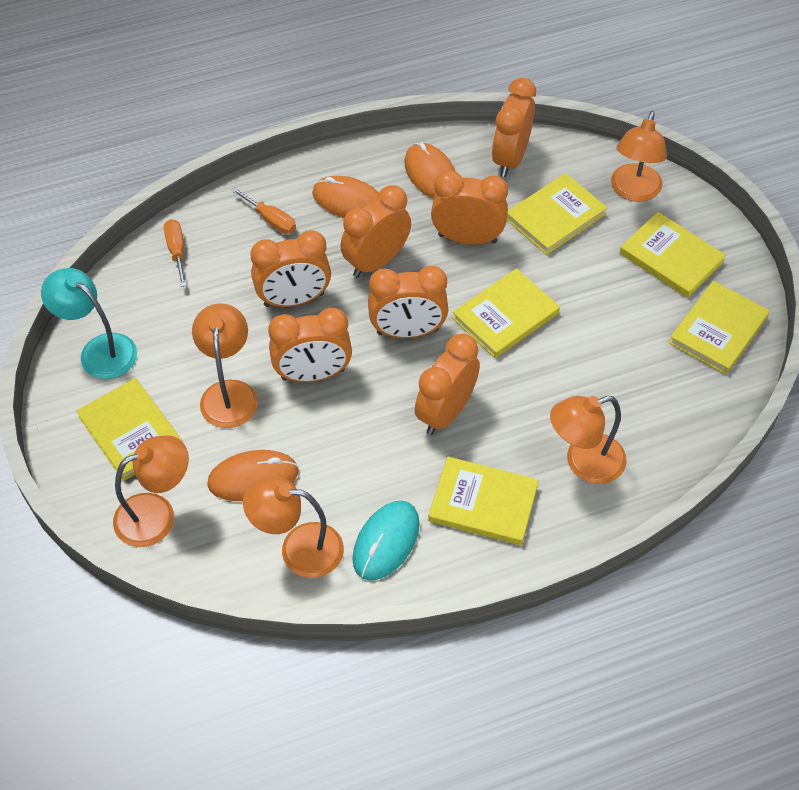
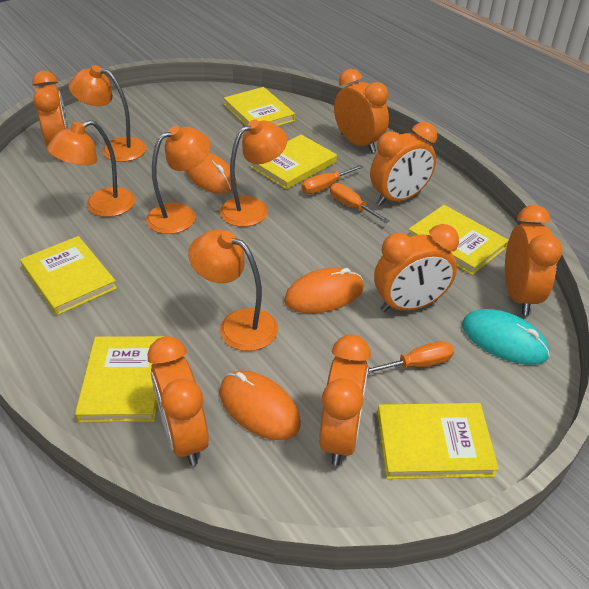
orange screwdriver: [164,219,187,287] [231,188,296,234] = 2 -> [302,165,363,194] [330,183,390,223] [368,341,454,374] = 3
turquoise lamp: [41,268,137,379] = 1 -> none = 0

